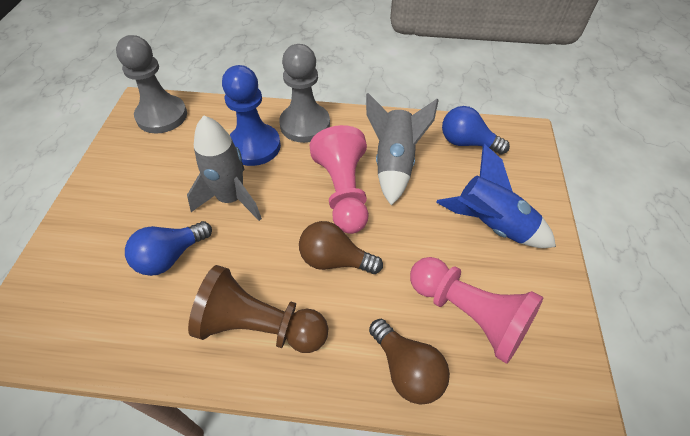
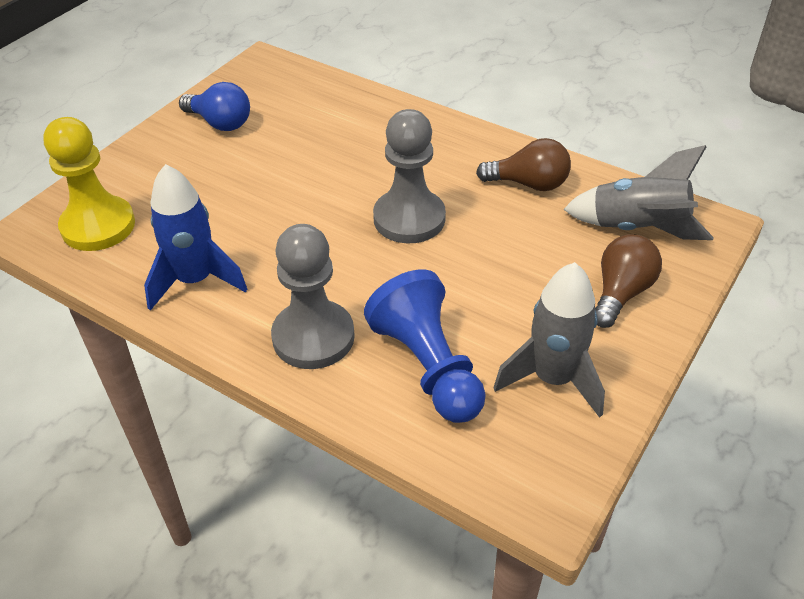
blue light bulb: [125,221,212,276] [442,106,510,155] = 2 -> [179,82,250,131] = 1
brown pawn: [188,265,328,353] = 1 -> none = 0
pink pawn: [310,125,369,234] [410,257,544,364] = 2 -> none = 0
yellow pawn: none = 0 -> [43,117,135,251] = 1

